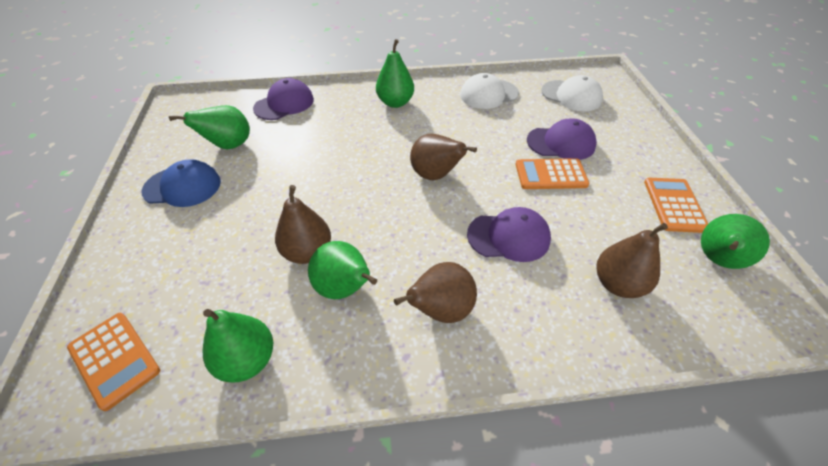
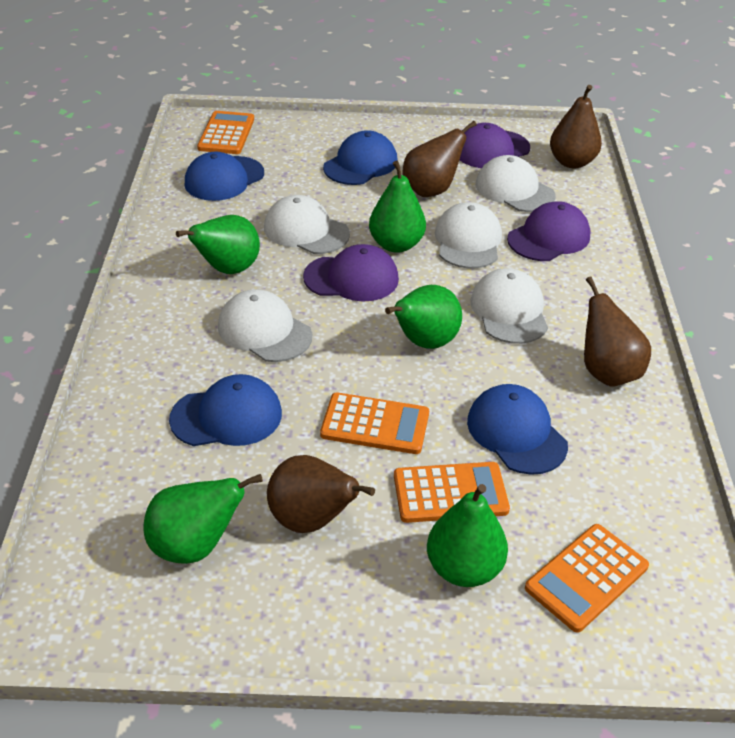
blue cap: [141,159,221,207] = 1 -> [169,374,282,446] [185,152,264,201] [323,130,398,185] [467,384,568,475] = 4
orange calculator: [67,313,160,411] [516,158,590,189] [644,178,708,233] = 3 -> [197,111,254,154] [320,392,429,454] [394,462,510,523] [525,524,649,633] = 4
white cap: [460,73,519,109] [541,75,603,111] = 2 -> [218,289,312,362] [264,195,350,254] [435,202,502,268] [470,268,548,344] [476,155,555,212] = 5

